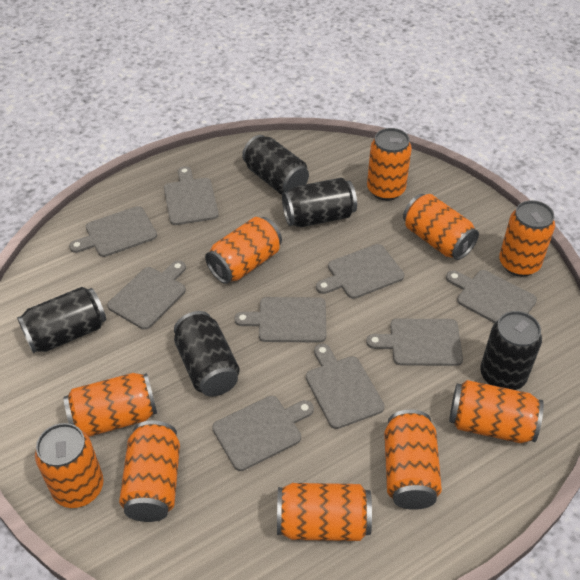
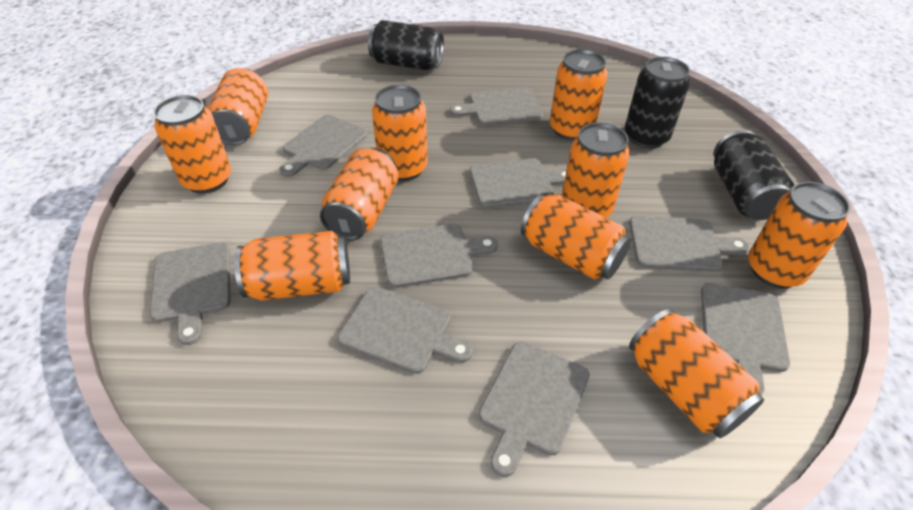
black can: [17,287,106,353] [174,311,240,397] [242,135,309,195] [282,178,357,227] [480,311,542,390] = 5 -> [368,20,444,70] [625,57,690,149] [713,130,795,220] = 3

